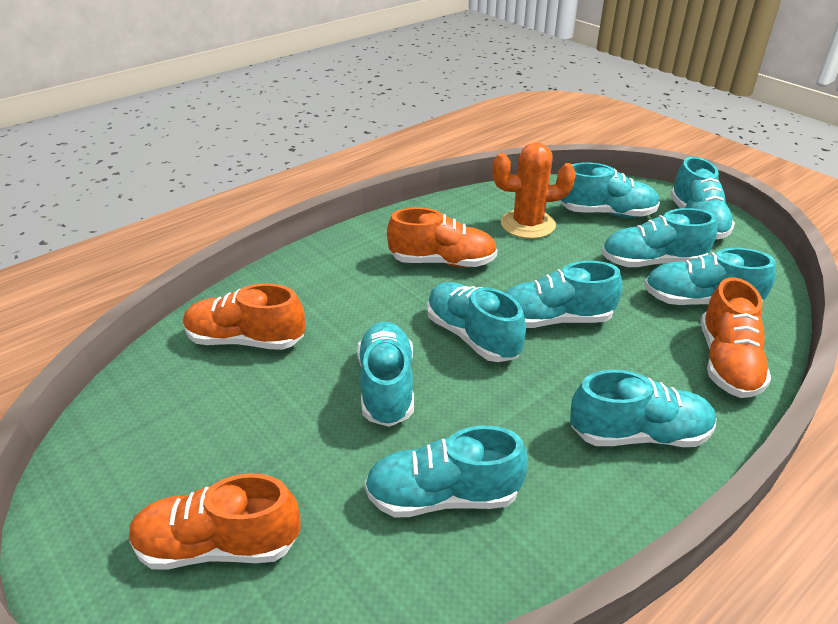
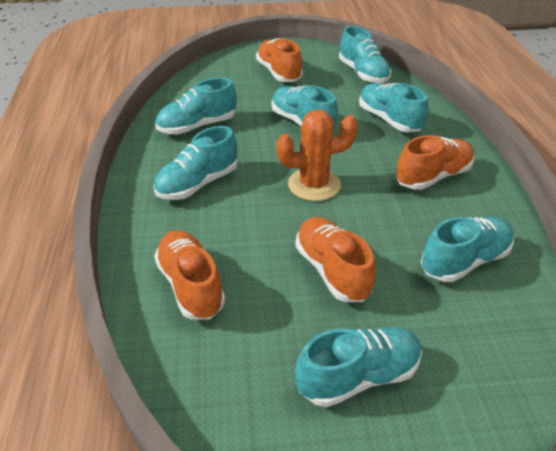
turquoise shoe: [357,322,414,427] [364,426,528,518] [427,282,526,362] [505,261,622,328] [560,163,660,218] [570,370,716,447] [602,208,718,267] [644,248,776,305] [670,157,735,239] = 9 -> [153,126,237,200] [155,78,237,134] [272,85,338,130] [295,327,422,407] [339,26,391,83] [359,83,428,132] [421,217,514,282] = 7

